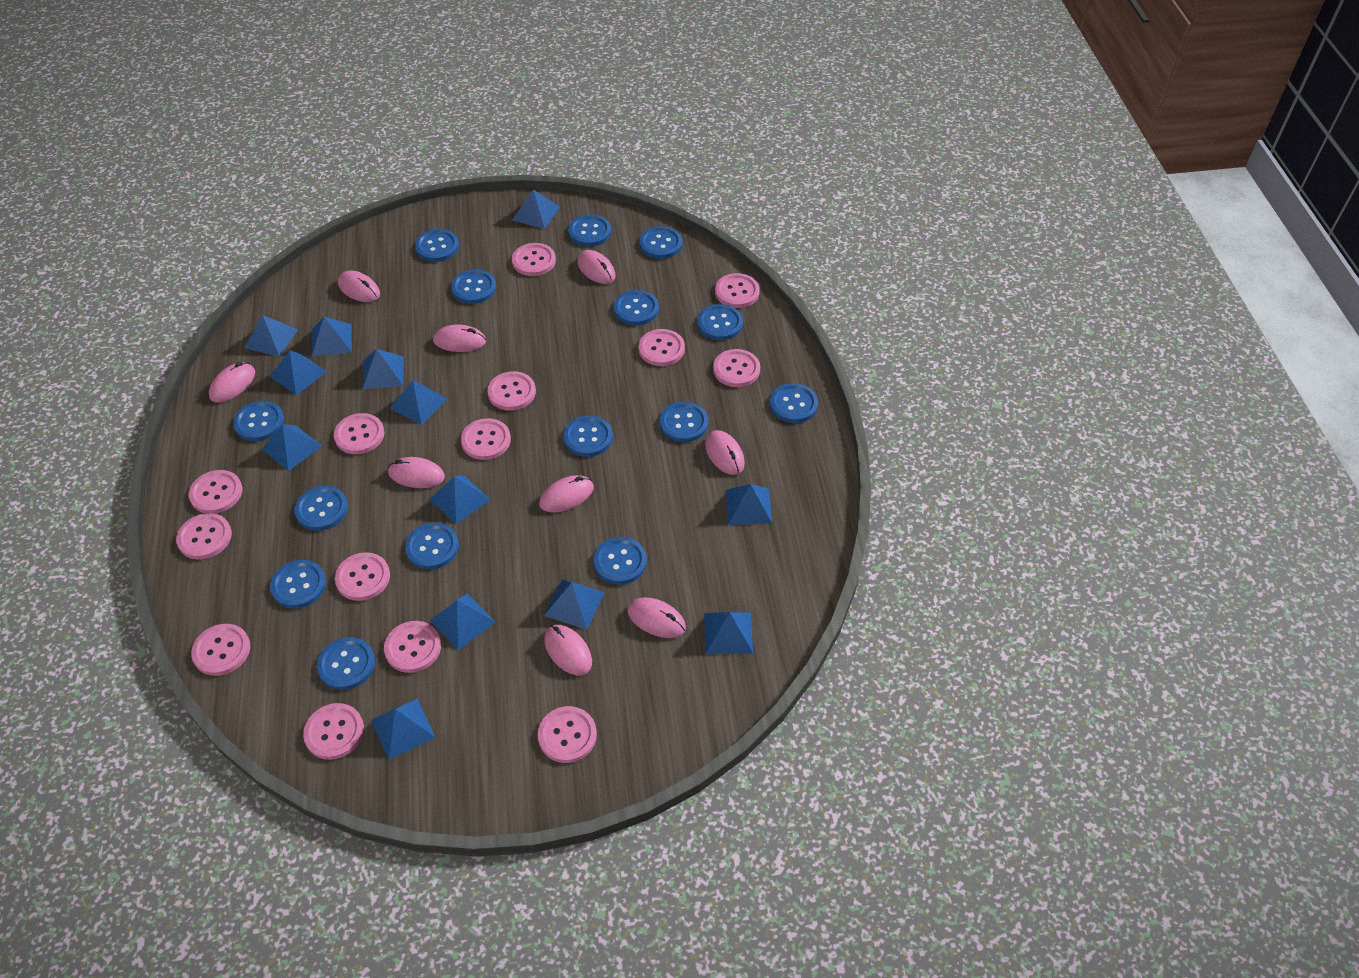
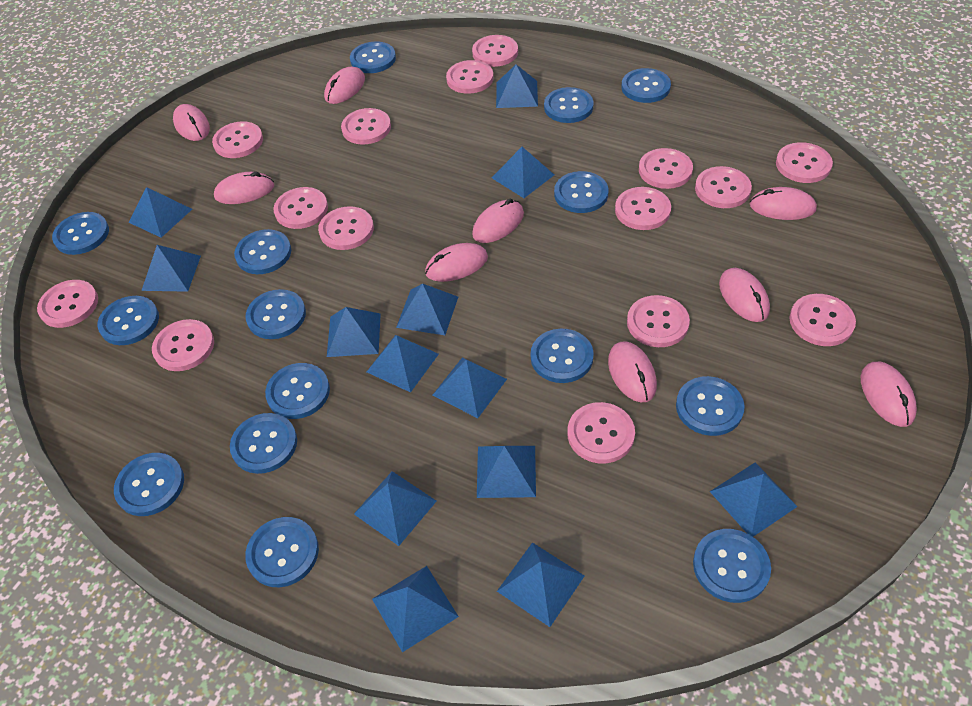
pink button: [176,513,232,560] [189,470,242,514] [191,624,250,676] [303,703,364,760] [334,413,384,454] [335,552,390,601] [384,621,441,673] [461,418,511,460] [487,371,536,411] [512,243,556,276] [538,706,597,763] [638,329,685,366] [713,349,760,387] [715,273,760,308] = 14 -> [37,280,98,328] [152,319,214,371] [212,121,263,158] [273,187,328,229] [318,206,374,250] [341,108,391,145] [446,60,494,94] [472,35,518,67] [567,402,635,463] [615,187,671,230] [627,295,690,347] [639,148,693,189] [695,166,752,208] [776,142,833,183] [790,294,856,346] = 15

